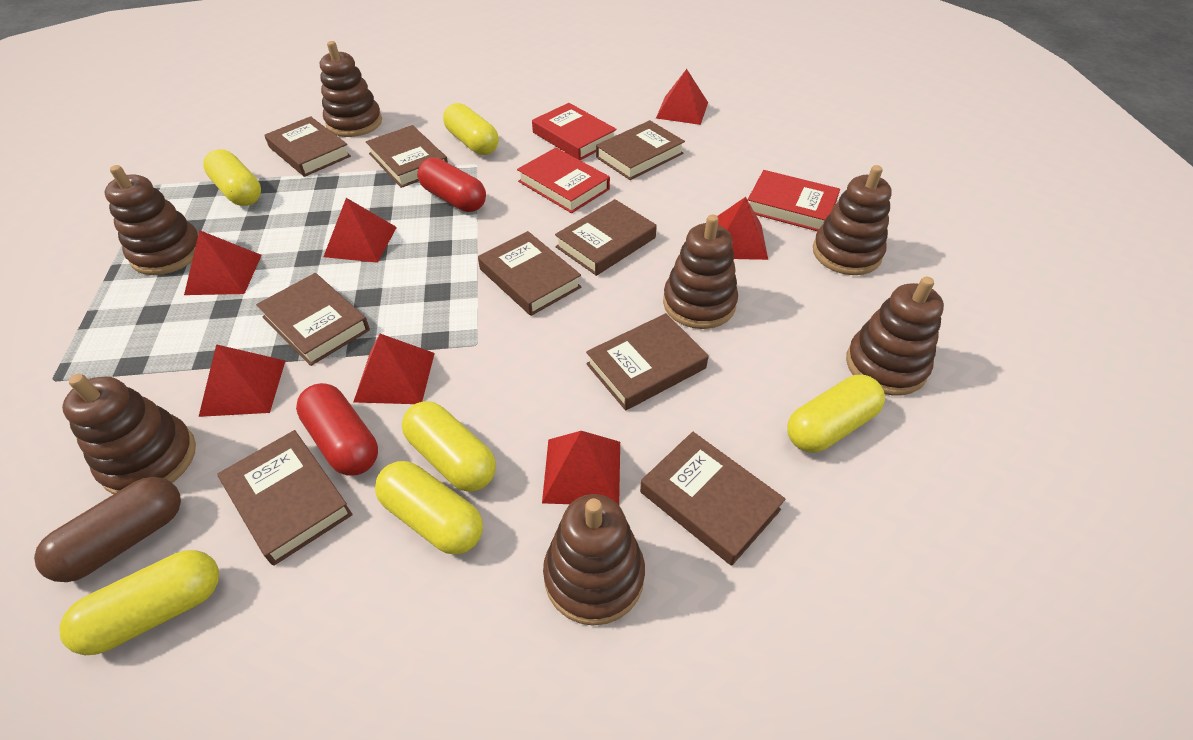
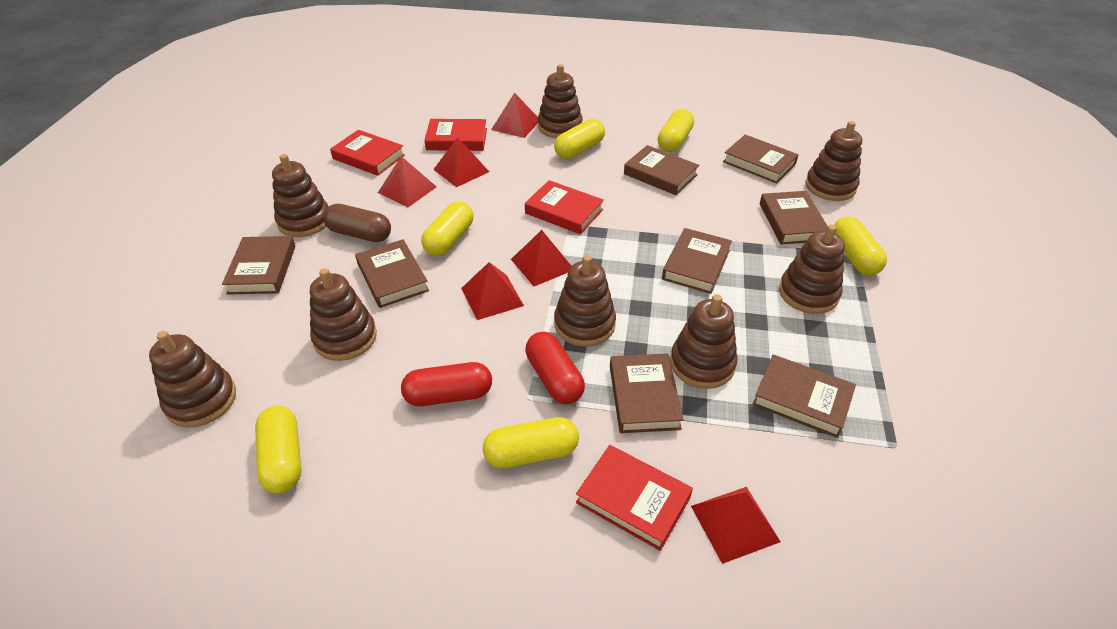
brown book: [218,430,353,566] [256,273,370,366] [264,116,351,177] [366,125,448,188] [478,231,581,316] [555,199,657,276] [586,313,709,410] [596,120,685,180] [640,432,785,566] = 9 -> [222,236,295,295] [355,239,429,308] [610,353,684,433] [624,145,699,195] [662,228,732,294] [723,134,799,183] [753,354,856,438] [760,191,827,244] = 8
brown stacking toy: [62,374,196,494] [104,165,198,275] [320,41,382,137] [543,494,645,626] [663,215,738,329] [813,165,892,275] [846,277,944,395] = 7 -> [149,331,236,427] [272,154,329,237] [310,268,377,361] [538,64,583,138] [554,255,616,347] [670,294,738,389] [779,225,845,314] [805,121,862,201] = 8
red book: [517,148,610,213] [532,103,617,160] [748,170,840,231] = 3 -> [330,130,405,176] [424,119,487,151] [525,180,604,234] [576,445,693,551] = 4
red pyramid: [184,230,262,295] [199,344,286,417] [323,198,397,263] [353,334,435,404] [542,431,620,505] [656,69,708,125] [717,197,768,260] = 7 -> [378,156,437,207] [433,137,489,187] [461,262,524,320] [491,92,538,138] [511,230,571,286] [691,487,781,564] = 6

